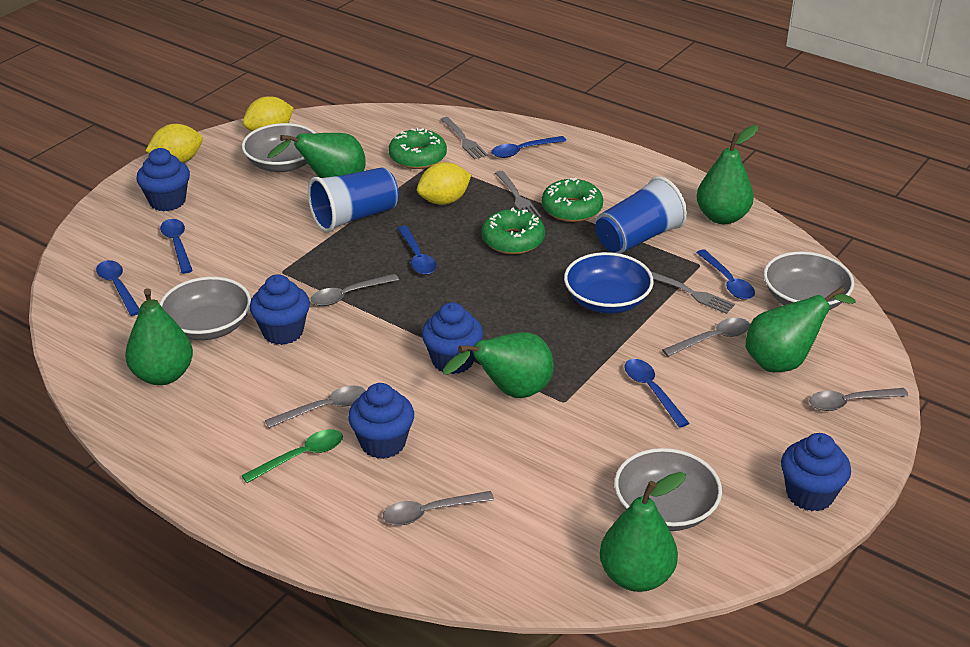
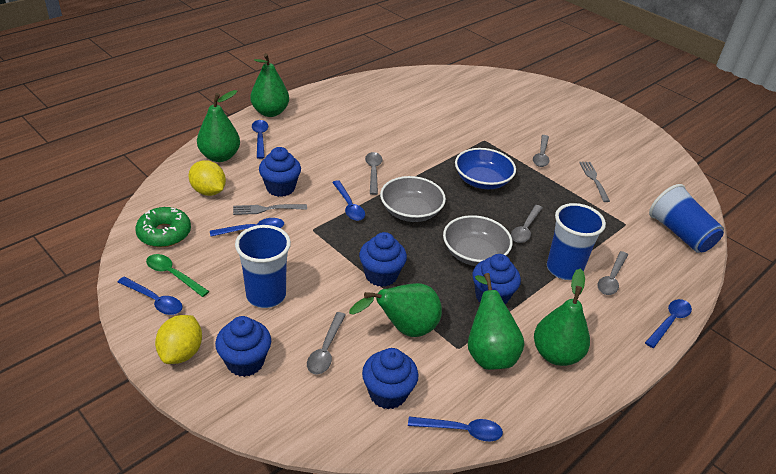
blue cup: [308,167,399,232] [596,176,687,254] = 2 -> [235,225,291,308] [547,203,606,280] [649,184,724,253] = 3
green donut: [389,128,447,169] [482,207,545,254] [542,178,603,222] = 3 -> [135,207,191,247] = 1
green pear: [125,288,193,385] [267,133,366,178] [443,332,554,398] [600,472,686,592] [696,125,758,224] [746,287,856,372] = 6 -> [197,90,240,162] [250,53,289,117] [349,283,442,337] [468,273,524,370] [534,269,590,366] = 5
grey bowl: [160,277,251,340] [242,123,315,172] [614,448,722,531] [764,251,854,310] = 4 -> [380,176,446,222] [443,215,513,266] = 2
grey fork: [440,117,488,160] [495,171,541,217] [651,271,735,314] = 3 -> [233,204,307,215] [579,162,610,202] = 2
yellow lemon: [145,124,203,163] [243,96,294,132] [417,162,471,205] = 3 -> [155,315,202,364] [188,160,226,196] = 2

